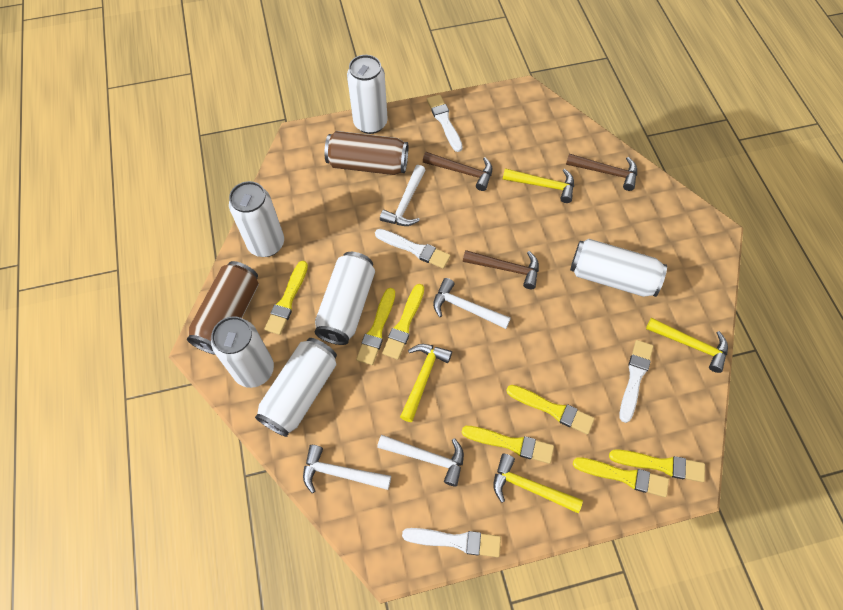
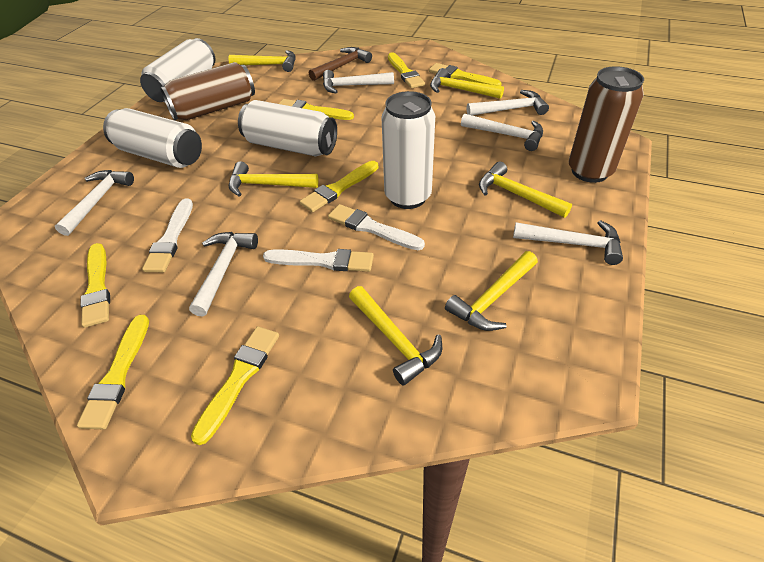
brown hammer: [423,152,492,191] [463,250,539,289] [566,154,637,191] = 3 -> [309,47,372,81] = 1
white brush: [375,229,451,269] [402,528,501,557] [427,94,463,152] [620,340,653,423] = 4 -> [142,199,193,272] [263,249,374,272] [328,204,425,250] = 3
white can: [211,316,274,388] [229,181,284,257] [255,338,337,437] [315,252,375,345] [347,55,388,134] [570,239,667,297] = 6 -> [103,108,202,168] [140,38,216,102] [238,100,337,157] [381,91,435,209] = 4
white hammer: [303,445,391,493] [377,435,464,486] [380,165,426,226] [433,278,511,329] = 4 -> [55,170,134,236] [189,232,258,317] [323,70,394,93] [461,113,543,151] [467,90,549,115] [513,220,623,265] = 6
yellow hammer: [400,344,452,422] [493,454,583,513] [503,168,574,203] [646,318,728,373] = 4 -> [228,50,295,72] [229,161,319,196] [349,286,442,386] [430,68,504,99] [445,251,538,331] [479,162,572,218] = 6

